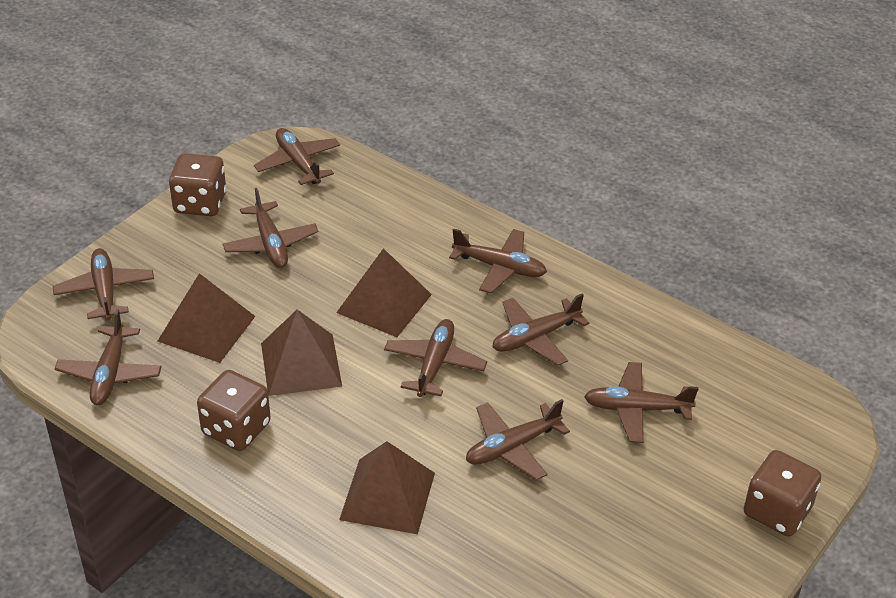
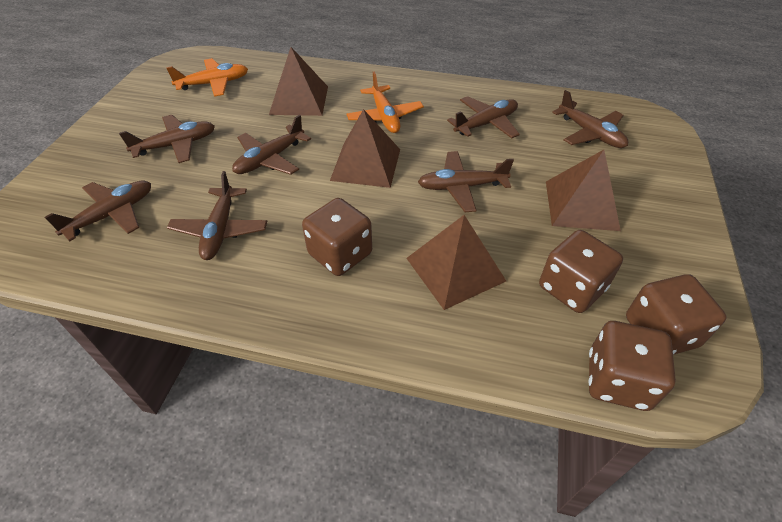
brown dice: [169,153,226,216] [197,370,271,451] [743,450,821,536] = 3 -> [302,198,372,276] [539,230,623,313] [589,321,676,411] [626,274,727,355] = 4
brown plane: [53,248,154,320] [55,309,162,405] [222,188,319,268] [254,128,340,185] [384,319,487,397] [449,228,547,294] [466,399,570,480] [493,293,589,366] [584,362,698,443] = 9 -> [44,181,151,241] [119,115,215,163] [167,171,267,260] [232,115,311,175] [418,151,514,212] [447,96,520,138] [552,90,628,148] = 7
orange plane: none = 0 -> [166,58,248,97] [346,72,424,133] = 2

